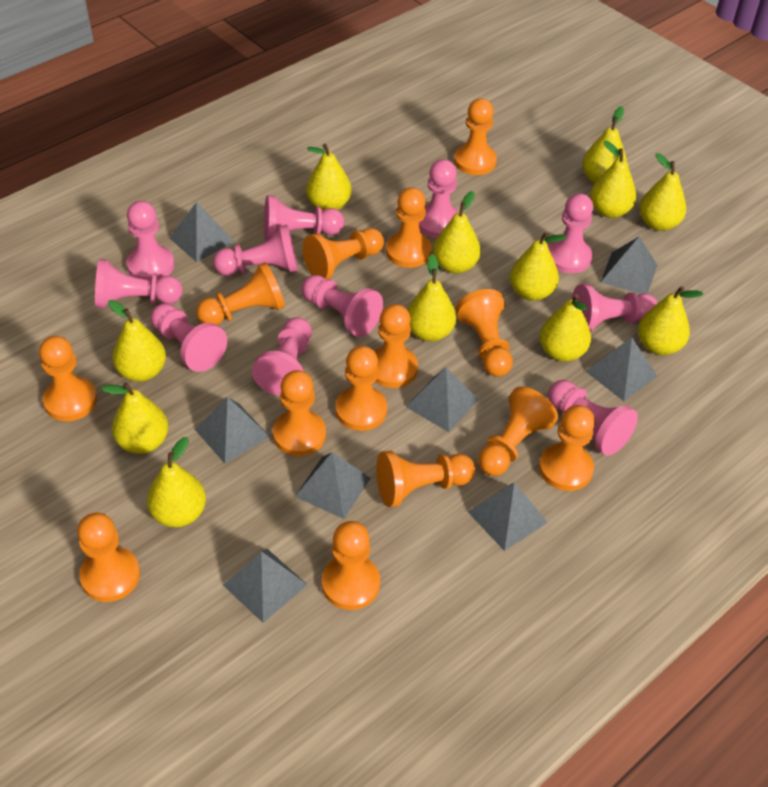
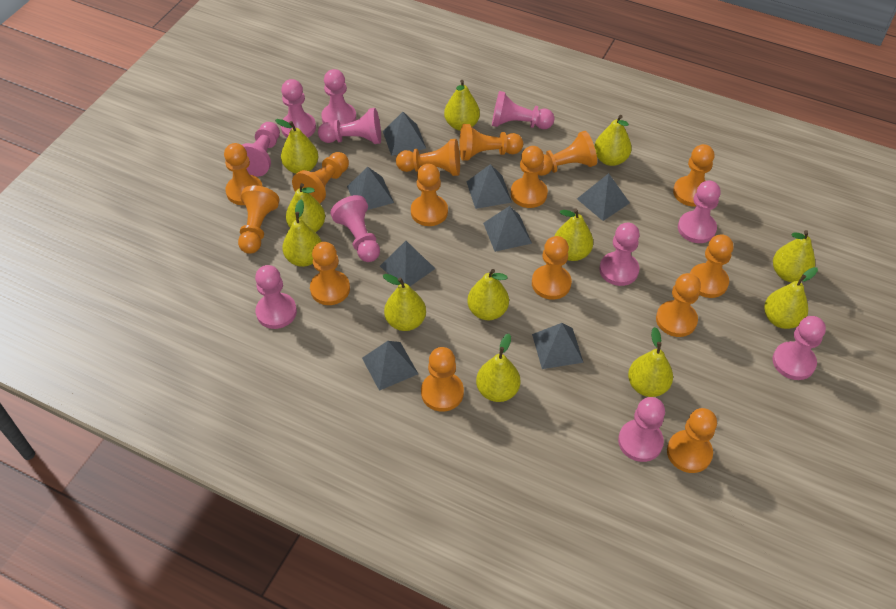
orange pawn: [39,336,97,421] [77,513,140,602] [196,262,285,325] [273,370,326,456] [302,228,384,280] [322,521,380,610] [335,346,387,431] [374,304,418,388] [376,451,475,507] [386,187,432,268] [454,98,497,175] [456,289,513,377] [478,386,558,476] [539,405,595,491] = 14 -> [224,143,263,205] [238,185,279,254] [292,152,349,203] [310,242,350,305] [396,139,460,176] [411,164,448,226] [421,347,464,411] [459,124,523,161] [511,146,548,208] [532,236,572,300] [538,131,597,176] [656,273,701,337] [667,408,717,473] [673,144,714,207] [690,234,733,298] = 15

